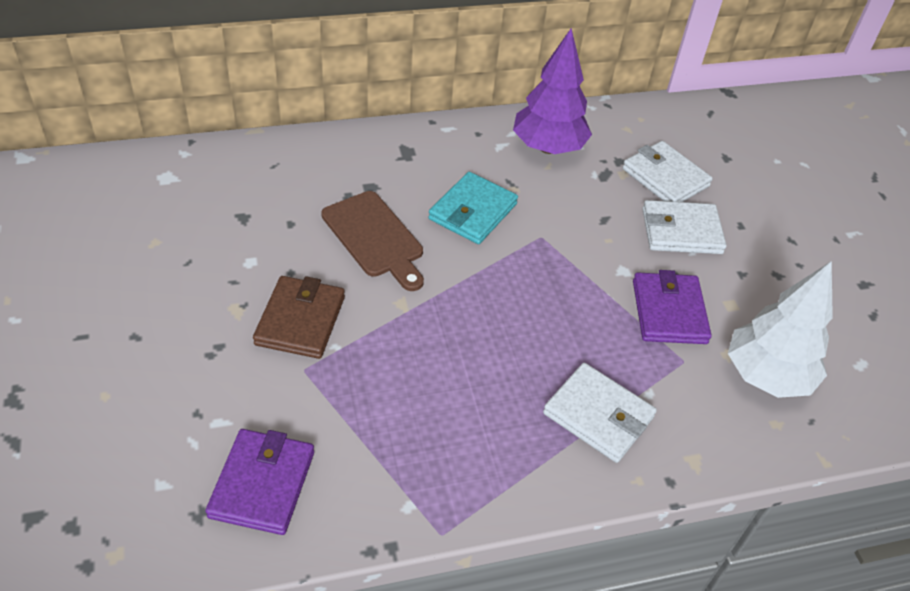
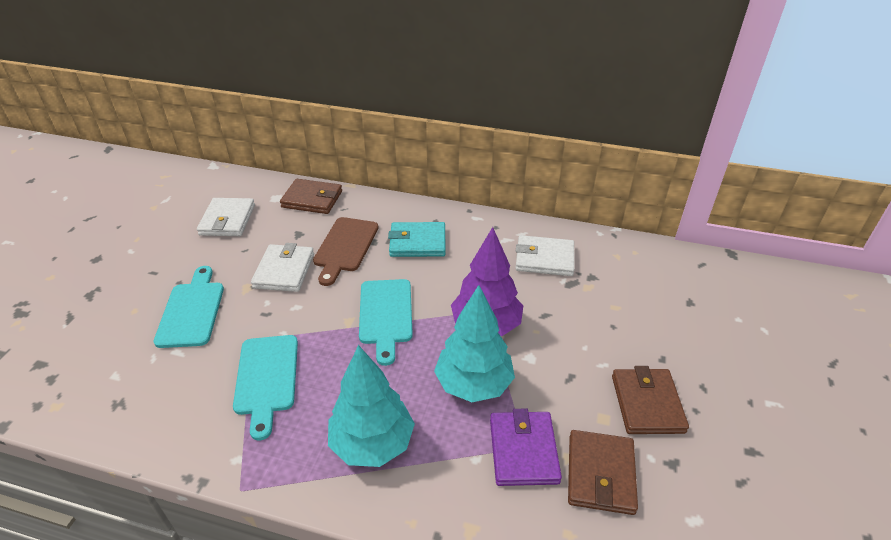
brown wallet: [253,276,345,359] = 1 -> [280,179,342,214] [568,430,638,515] [612,366,689,434] = 3
purple wallet: [205,429,314,535] [633,270,712,344] = 2 -> [490,409,562,486] = 1
turquoise cutting board: none = 0 -> [154,266,224,348] [233,335,298,440] [359,279,413,366] = 3
turquoise tree: none = 0 -> [328,345,415,467] [434,285,515,402] = 2
white tree: [728,261,833,398] = 1 -> none = 0

